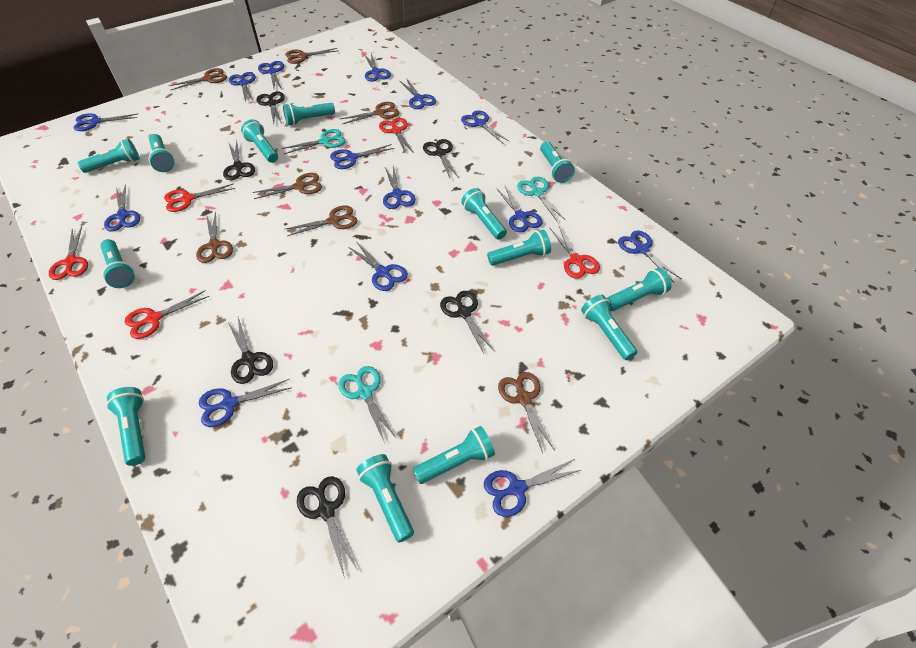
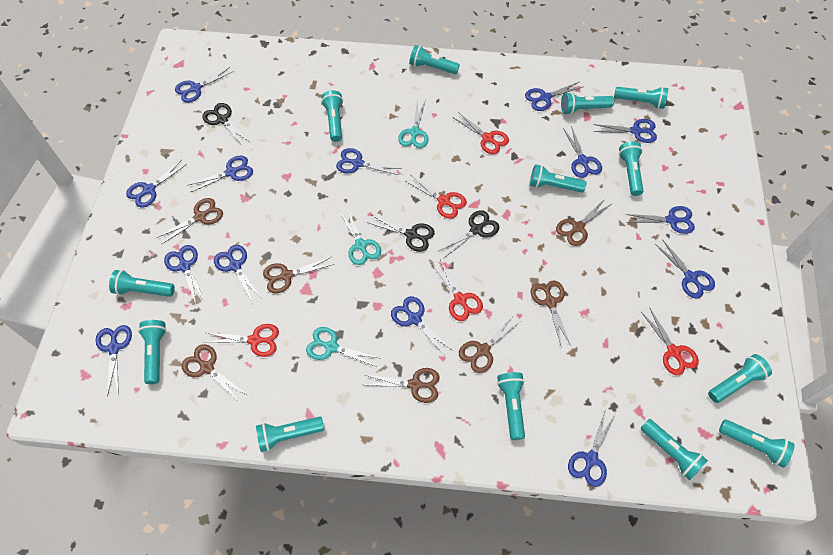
black scissors: [223,141,255,180] [228,318,273,384] [257,92,284,124] [297,476,358,576] [423,139,459,178] [440,291,495,353] = 6 -> [202,103,250,146] [367,215,435,252] [439,210,499,258] = 3

